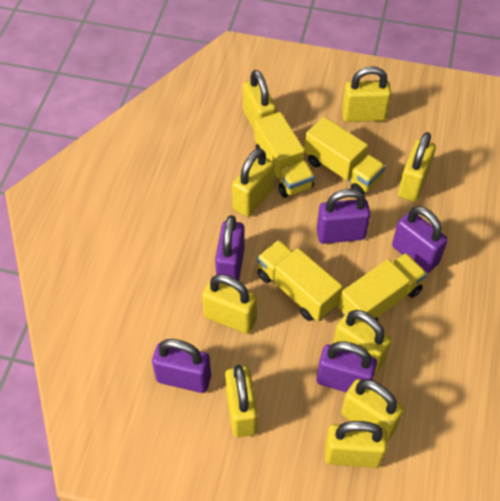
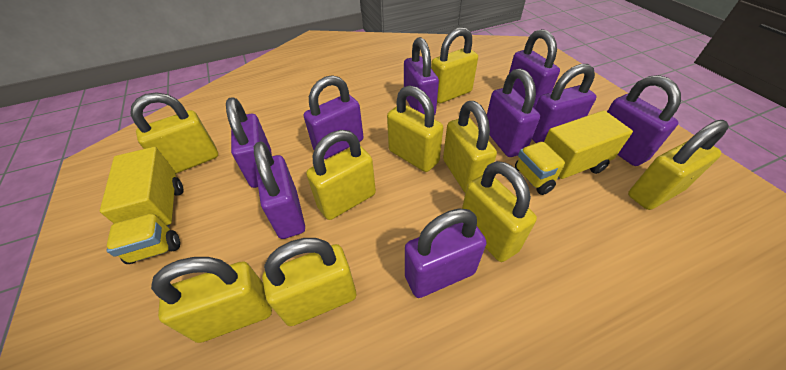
purple padlock: [152,339,211,393] [215,215,245,281] [316,342,377,392] [317,189,370,244] [392,206,448,273] = 5 -> [226,97,272,188] [254,141,305,239] [304,75,364,159] [404,37,439,115] [405,208,487,298] [487,69,540,157] [509,29,560,109] [532,64,596,143] [607,75,681,166] = 9
yellow truck: [255,112,315,198] [257,240,343,322] [305,117,386,194] [339,253,427,321] = 4 -> [100,147,183,264] [515,110,633,195] = 2

